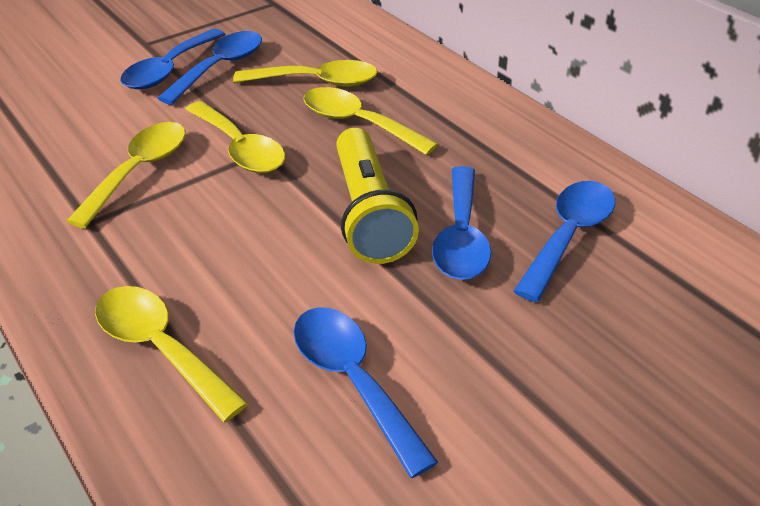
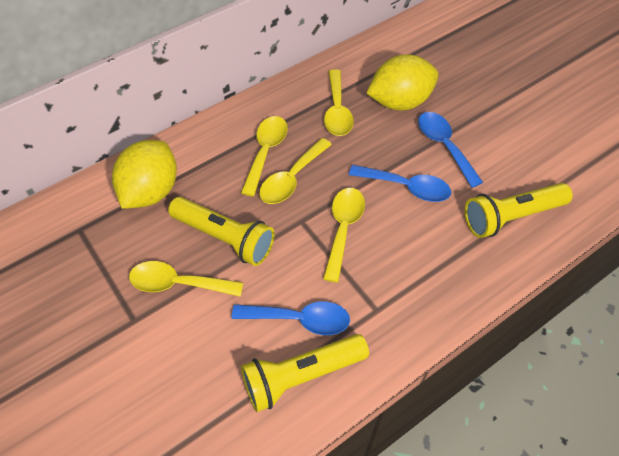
blue spoon: [120,29,225,89] [158,31,262,105] [294,307,438,478] [432,166,491,280] [514,181,615,302] = 5 -> [232,302,350,335] [349,165,451,202] [418,112,483,188] = 3
yellow flashlight: [336,128,419,264] = 1 -> [168,197,275,266] [241,334,369,412] [465,183,573,238] = 3
yellow lemon: none = 0 -> [112,140,177,209] [367,55,438,111] = 2

